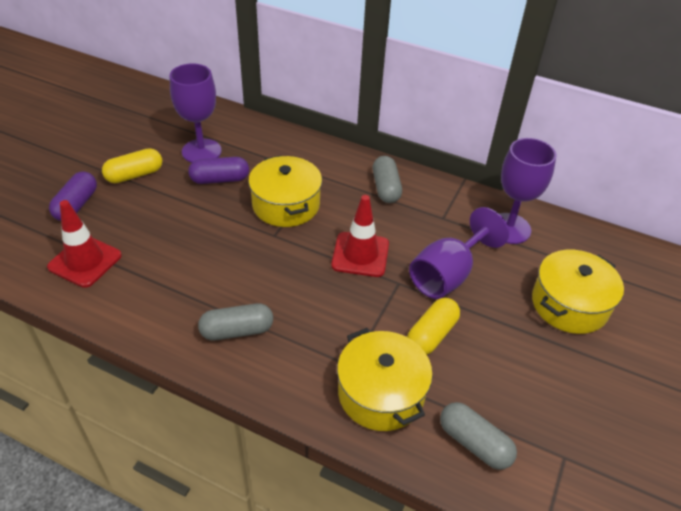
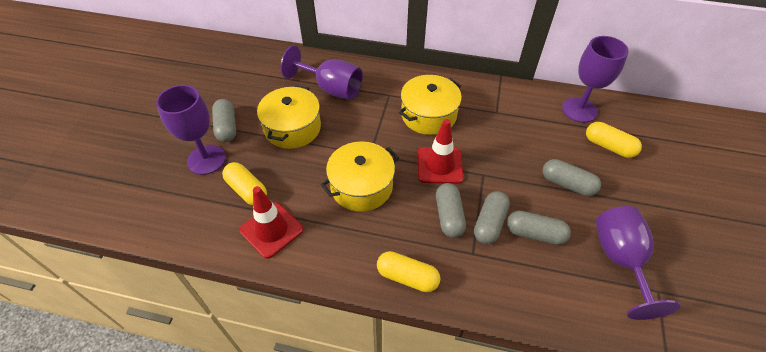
grey capsule: [198,303,273,341] [373,156,402,203] [440,402,517,470] = 3 -> [212,99,236,142] [436,183,466,238] [474,191,510,244] [507,211,571,245] [542,159,601,196] = 5
purple capsule: [49,171,97,221] [188,157,249,184] = 2 -> none = 0
purple goblet: [170,63,221,163] [409,207,509,299] [499,138,556,244] = 3 -> [156,85,226,175] [280,46,363,100] [562,36,629,123] [596,206,681,320] = 4
yellow capsule: [102,148,162,183] [407,298,460,355] = 2 -> [222,162,267,205] [377,251,440,292] [586,122,642,158] = 3

